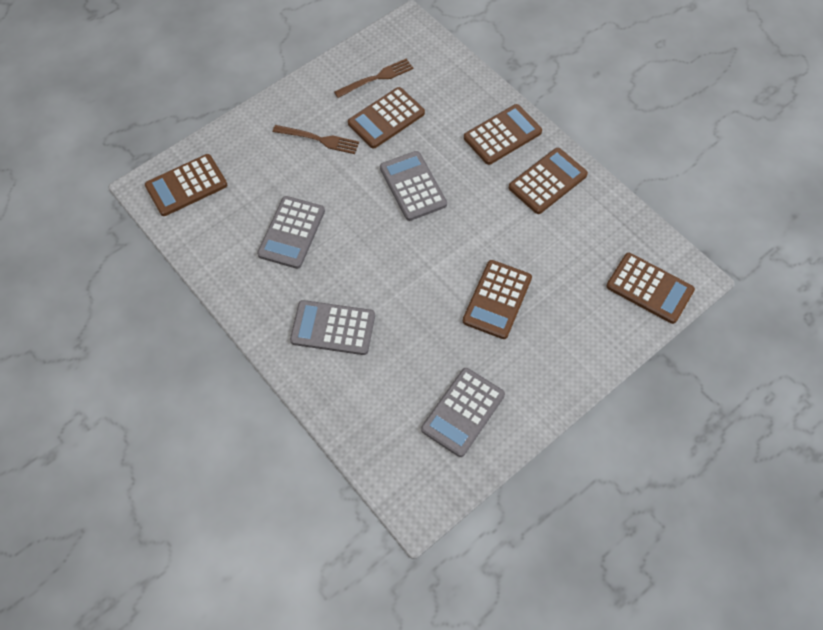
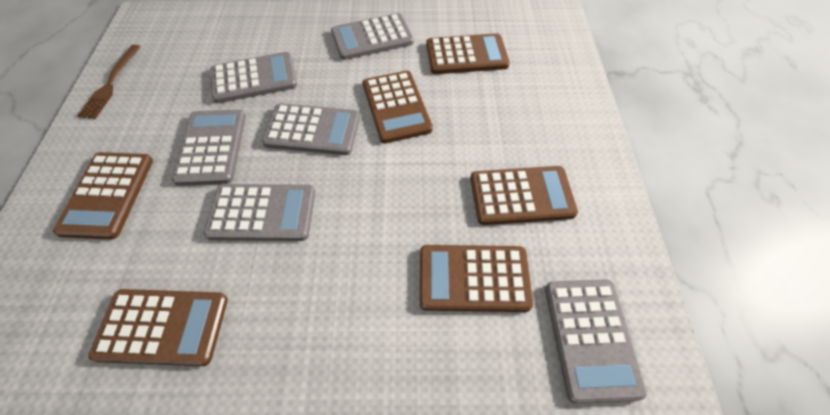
brown fork: [273,125,359,154] [334,58,413,98] = 2 -> [77,45,141,119] = 1
grey calculator: [257,196,325,269] [290,300,375,355] [380,151,447,221] [421,368,505,457] = 4 -> [171,109,246,186] [204,184,315,241] [210,52,297,103] [262,103,360,155] [331,13,414,60] [545,279,647,404] = 6

